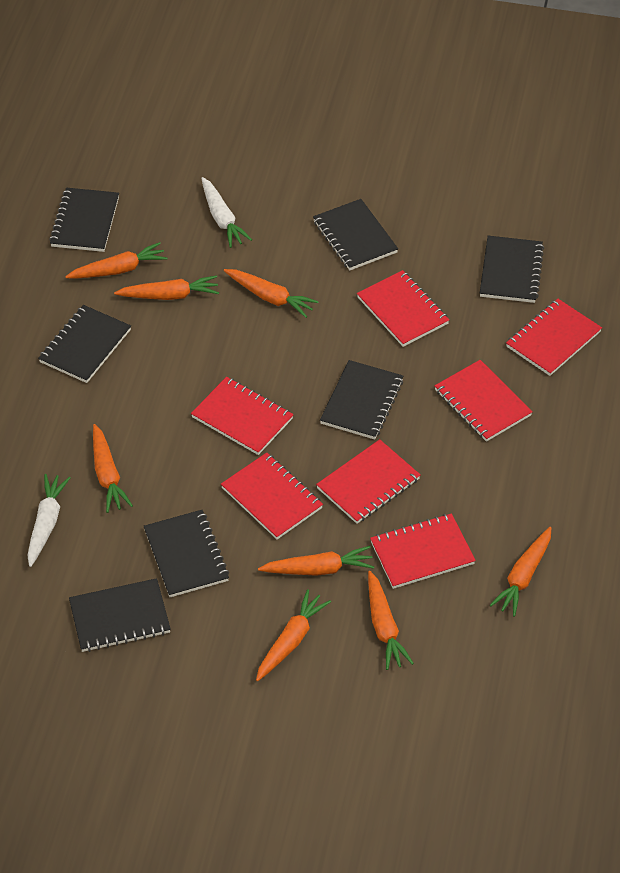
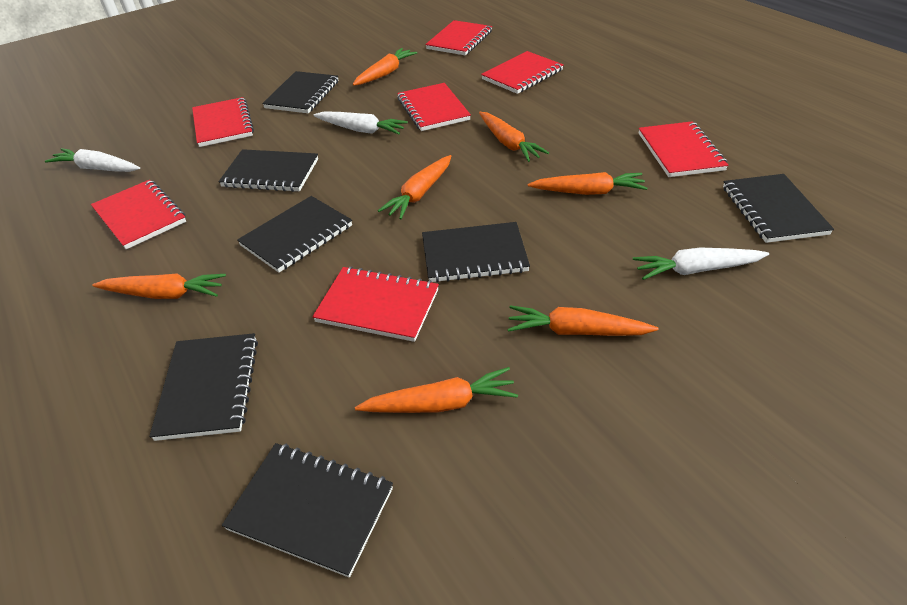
orange carrot: [65,242,168,278] [93,424,133,513] [114,275,219,300] [224,269,319,318] [256,589,331,681] [258,546,374,576] [368,571,414,670] [490,527,551,617] = 8 -> [92,273,226,299] [353,48,417,86] [355,367,518,413] [378,155,451,219] [479,112,549,162] [507,305,658,336] [528,172,647,195] = 7
white carrot: [27,474,71,567] [201,177,252,248] = 2 -> [45,148,140,172] [314,112,408,135] [633,248,769,280] = 3

